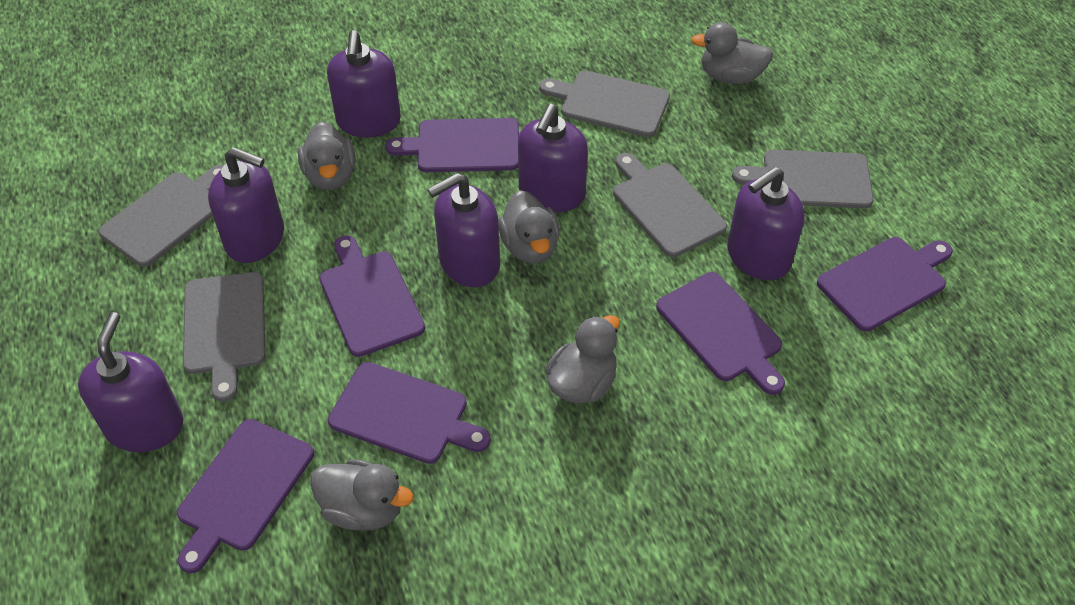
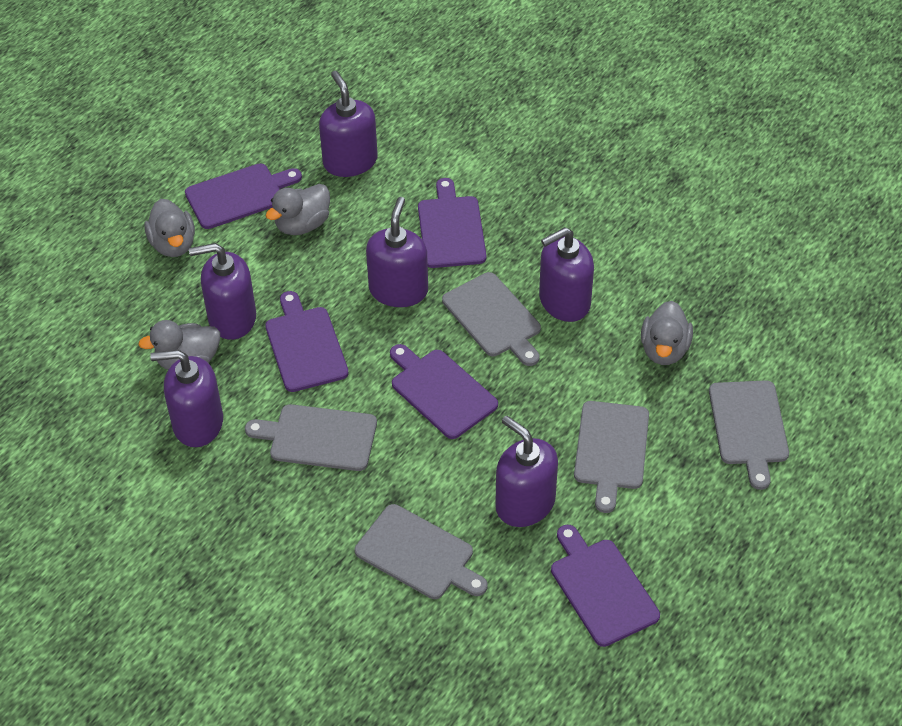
grey duck: [298,121,355,190] [310,459,413,530] [498,190,559,263] [545,315,620,404] [691,22,773,84] = 5 -> [138,320,220,370] [144,199,195,257] [266,184,330,235] [641,301,693,365] = 4
purple cutting board: [177,419,314,573] [319,235,425,357] [328,362,491,464] [385,118,519,172] [656,272,785,395] [817,237,953,331] = 6 -> [185,163,302,229] [265,291,349,392] [390,344,498,439] [418,178,486,268] [551,525,660,647] = 5

